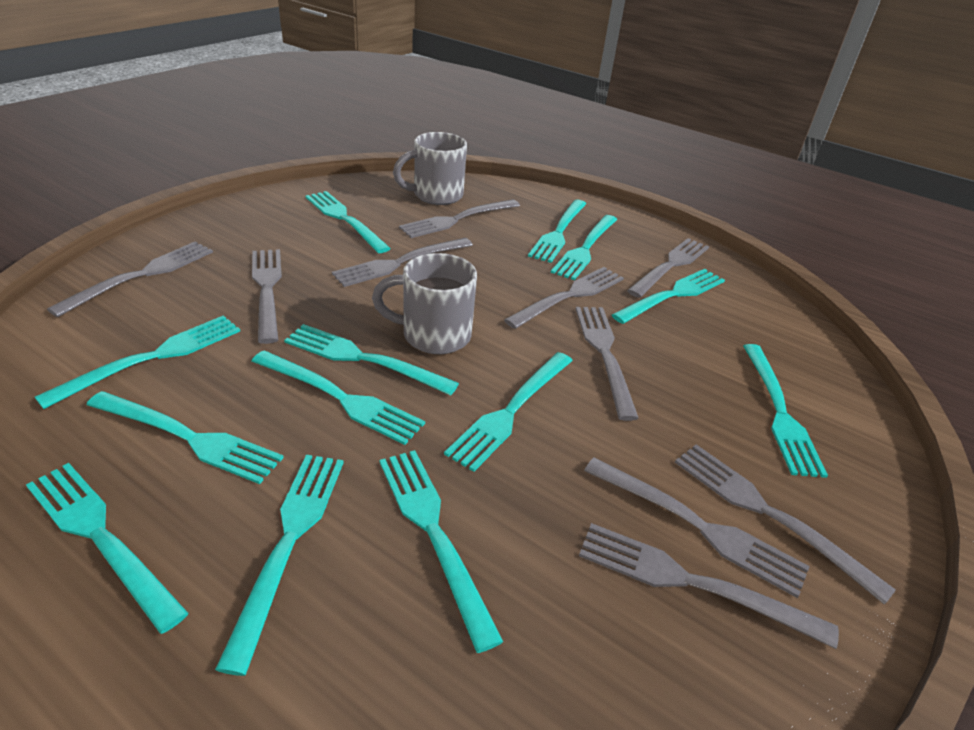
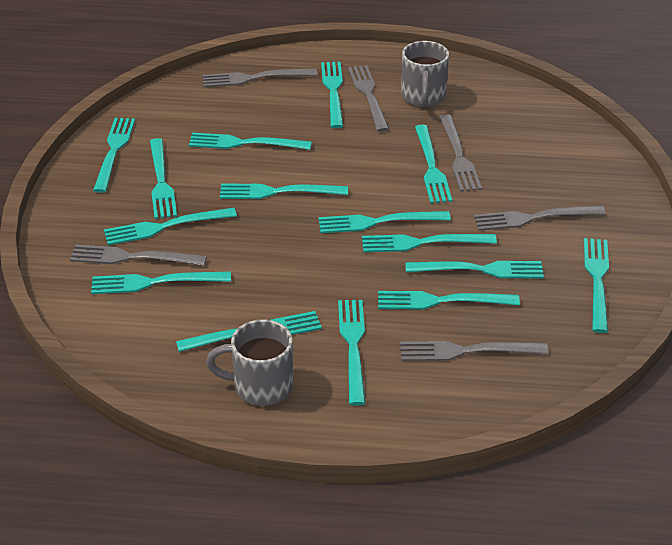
grey fork: [47,242,213,317] [252,249,282,344] [332,238,473,287] [399,199,520,238] [504,267,624,329] [576,307,639,421] [579,523,839,649] [584,457,810,598] [627,238,709,298] [675,444,896,605] = 10 -> [69,244,207,266] [203,68,317,87] [348,65,389,132] [400,341,548,361] [439,114,482,192] [474,205,606,231] = 6
turquoise fork: [26,463,189,634] [35,315,240,409] [86,391,283,484] [215,455,344,676] [252,350,425,445] [284,324,459,395] [306,191,391,253] [379,450,503,653] [444,352,573,472] [528,200,586,263] [551,215,617,280] [612,269,725,324] [743,344,828,478] = 13 -> [91,272,231,294] [93,118,135,193] [104,208,237,245] [150,138,177,219] [176,311,322,352] [189,133,312,150] [220,184,348,199] [318,211,451,233] [321,62,343,128] [338,300,365,405] [362,234,497,252] [378,291,520,310] [405,261,544,279] [415,125,452,203] [584,238,609,333] = 15

